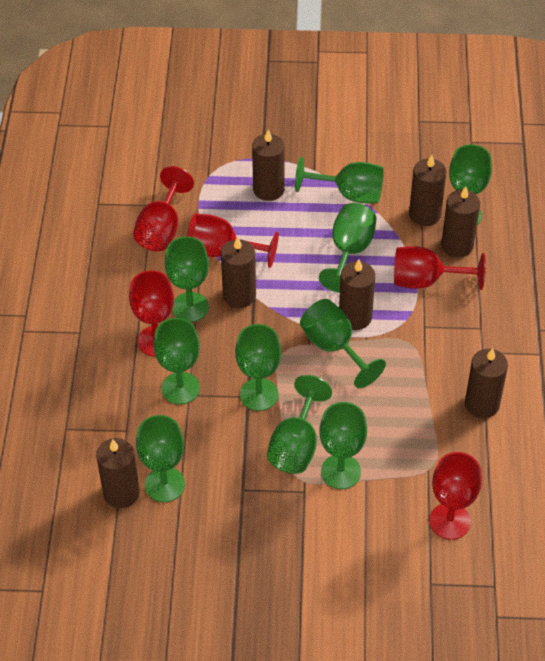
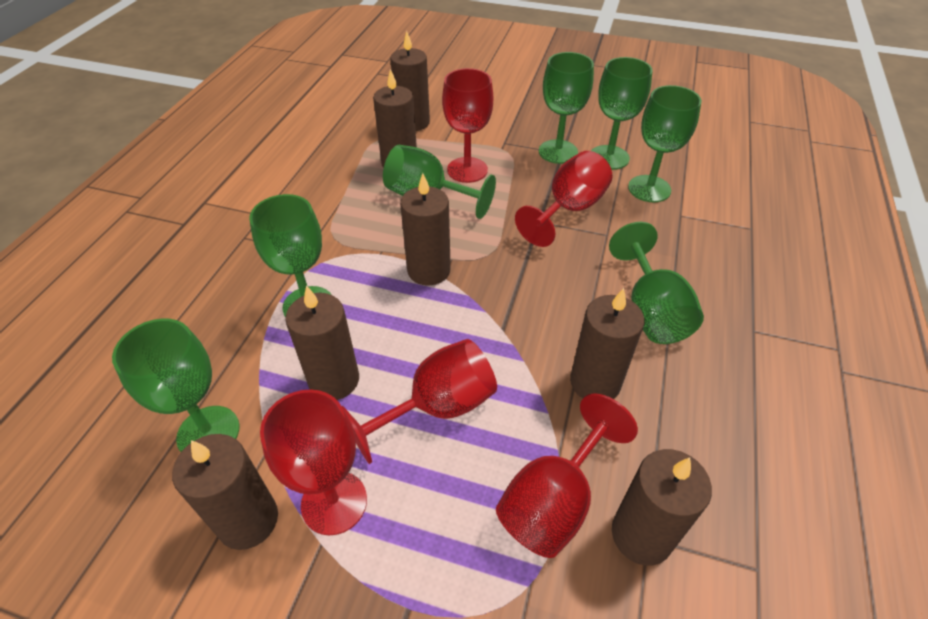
green goblet: [136,415,185,502] [154,318,200,405] [165,236,209,322] [235,324,281,411] [267,375,332,474] [295,157,384,203] [300,299,386,388] [319,203,376,293] [319,402,367,489] [449,144,492,225] = 10 -> [112,318,240,452] [249,194,332,317] [383,145,496,219] [539,52,594,164] [591,57,652,170] [609,222,704,344] [628,85,702,202] = 7

